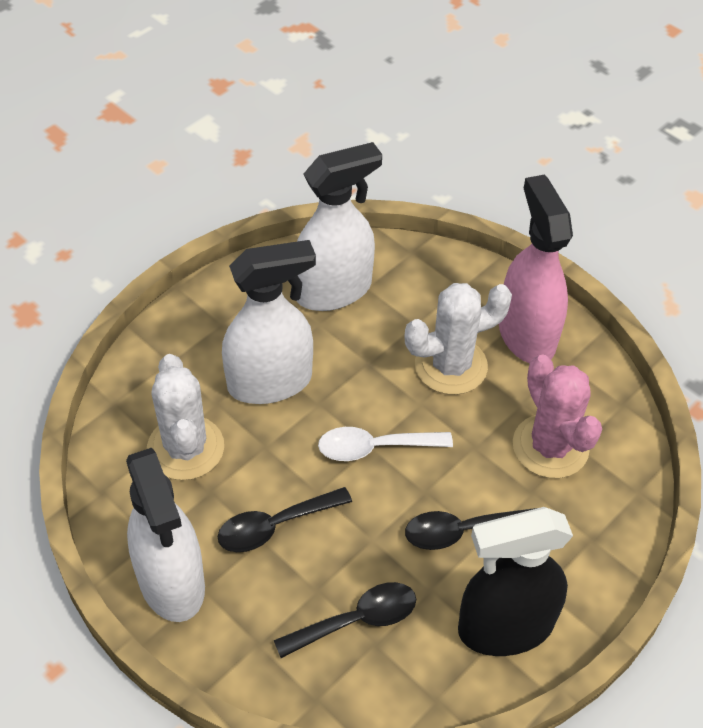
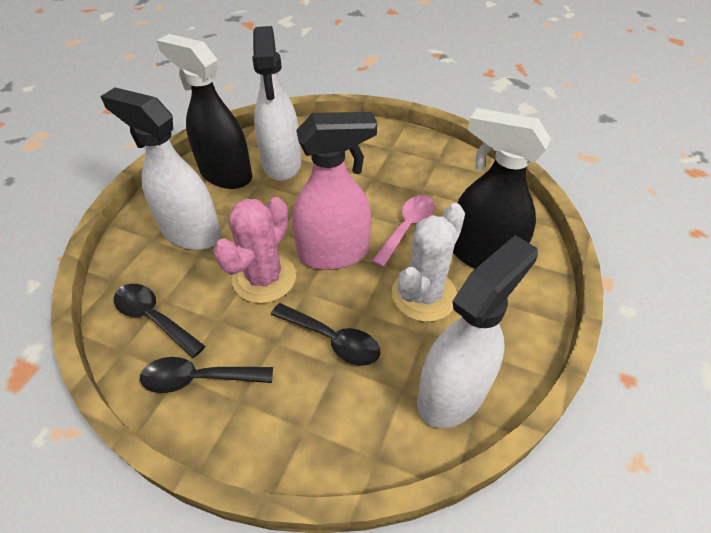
black spray bottle: [458,507,573,656] = 1 -> [156,34,252,189] [453,108,551,269] = 2
pink spoon: none = 0 -> [372,195,435,267] = 1
white cactus: [147,354,224,480] [404,283,512,395] = 2 -> [392,203,465,322] = 1
white spoon: [318,427,453,461] = 1 -> none = 0

